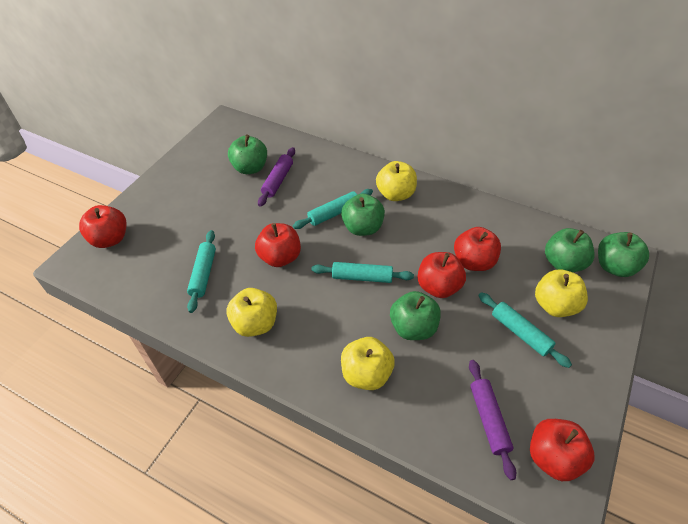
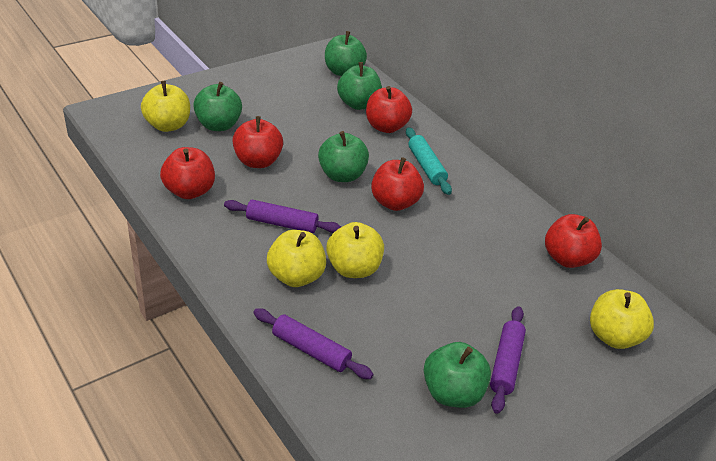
purple rolling pin: [258,147,295,207] [469,360,516,480] = 2 -> [224,200,341,233] [253,309,373,379] [490,306,526,414] = 3
turquoise rolling pin: [187,230,216,313] [293,189,373,229] [312,262,414,283] [478,292,572,368] = 4 -> [406,127,452,195] = 1

